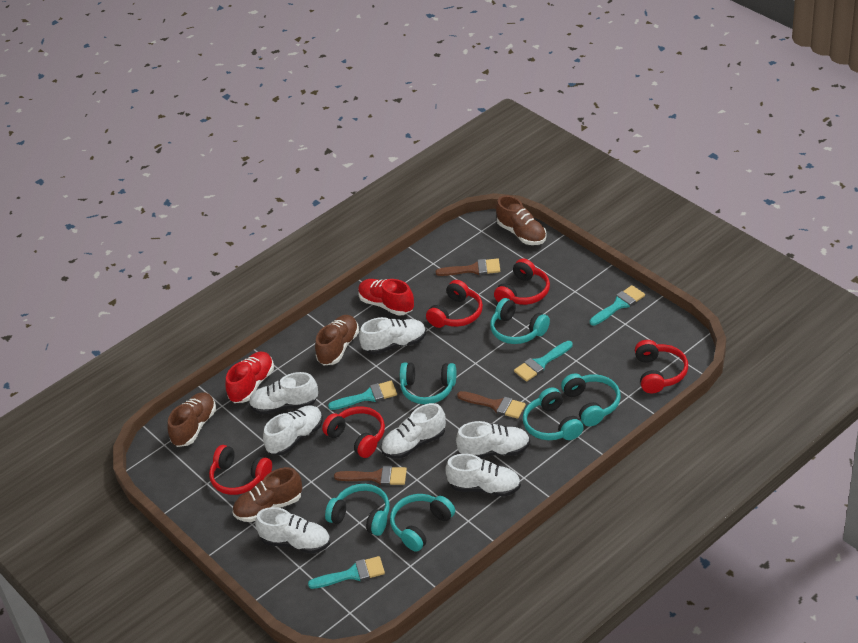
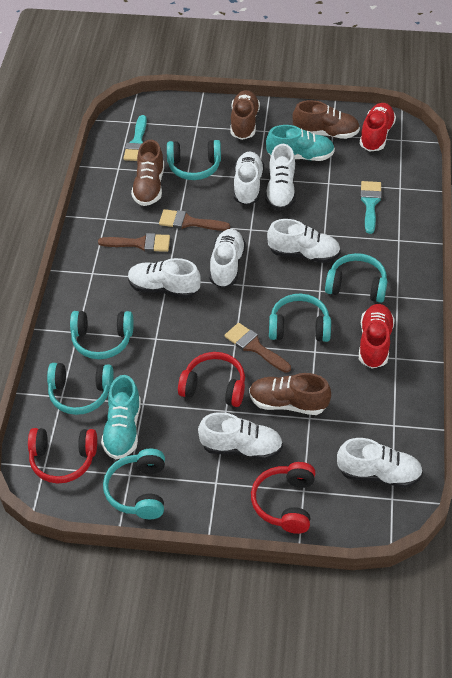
red headphones: [209,445,272,495] [322,406,385,458] [426,280,483,328] [494,258,550,305] [635,340,688,393] = 5 -> [28,428,97,483] [178,352,245,407] [251,462,315,534] = 3
turquoise brush: [308,556,385,589] [328,381,397,410] [514,341,573,382] [590,285,645,326] = 4 -> [123,115,147,161] [360,181,382,234] = 2
turquoise shoe: none = 0 -> [101,375,141,459] [266,125,335,161] = 2

